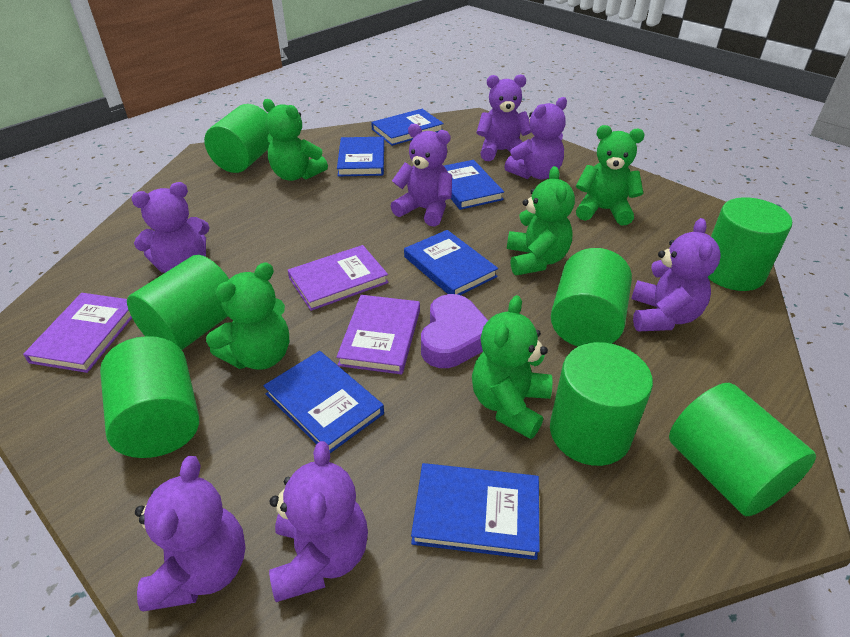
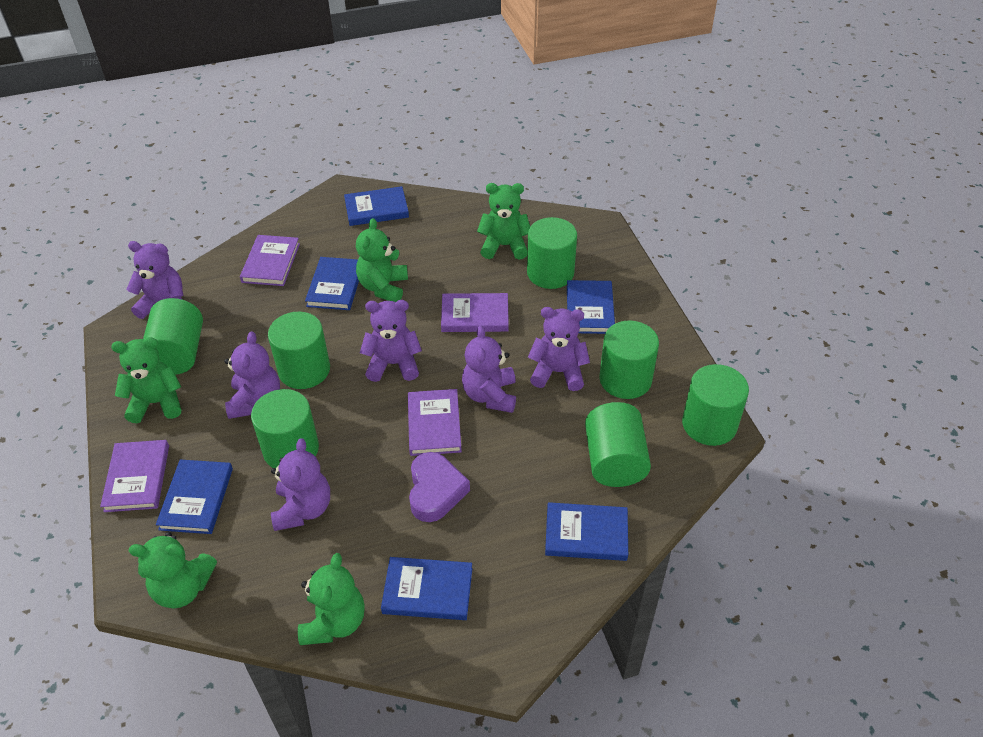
purple book: [23,293,132,373] [288,245,389,311] [336,295,420,374] = 3 -> [100,440,169,512] [240,235,300,286] [408,389,462,456] [441,293,509,332] = 4
purple teddy bear: [131,182,210,273] [135,456,246,612] [269,441,368,602] [391,124,452,226] [476,74,531,161] [504,97,567,179] [631,218,720,331] = 7 -> [126,241,184,319] [224,331,280,419] [271,438,330,531] [360,300,422,382] [462,325,516,413] [528,307,590,391] = 6

